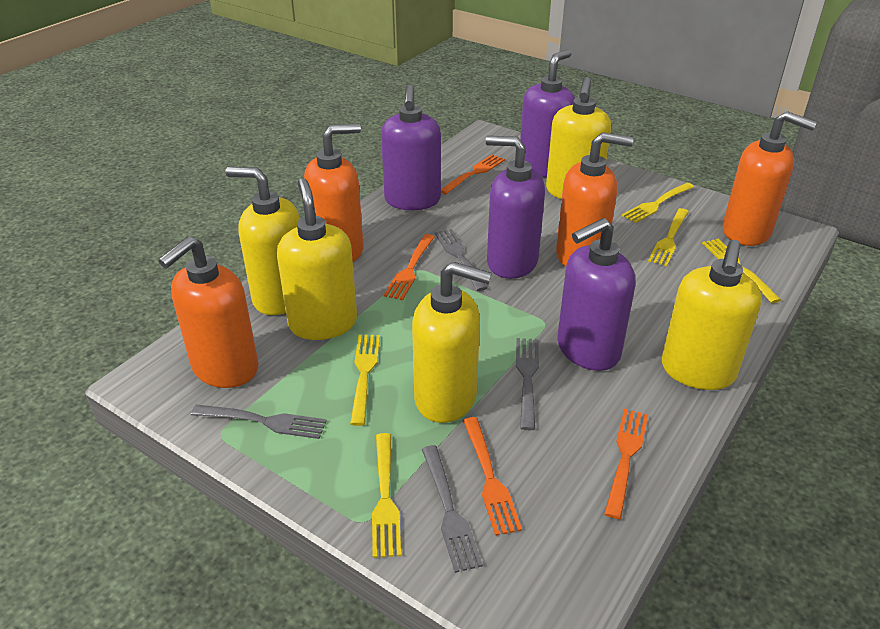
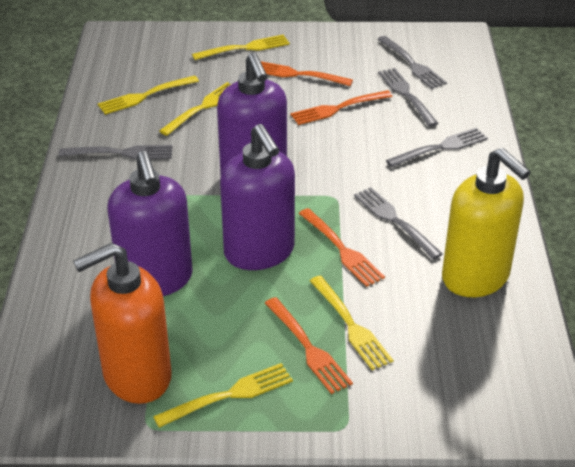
grey fork: [191,404,327,439] [422,445,483,573] [435,229,487,291] [516,338,539,430] = 4 -> [59,145,173,159] [354,187,443,259] [377,36,447,89] [378,68,439,127] [386,128,488,167] = 5
orange soap dispenser: [158,236,259,388] [304,123,364,262] [556,132,633,267] [723,111,817,246] = 4 -> [73,243,172,404] = 1
purple soap dispenser: [381,85,441,210] [486,136,545,279] [520,49,575,177] [557,218,636,371] = 4 -> [107,151,193,296] [217,52,287,174] [220,124,295,270] = 3
yellow soap dispenser: [226,167,300,315] [277,178,357,340] [412,262,492,423] [546,77,611,199] [662,240,762,390] = 5 -> [442,148,530,297] = 1

